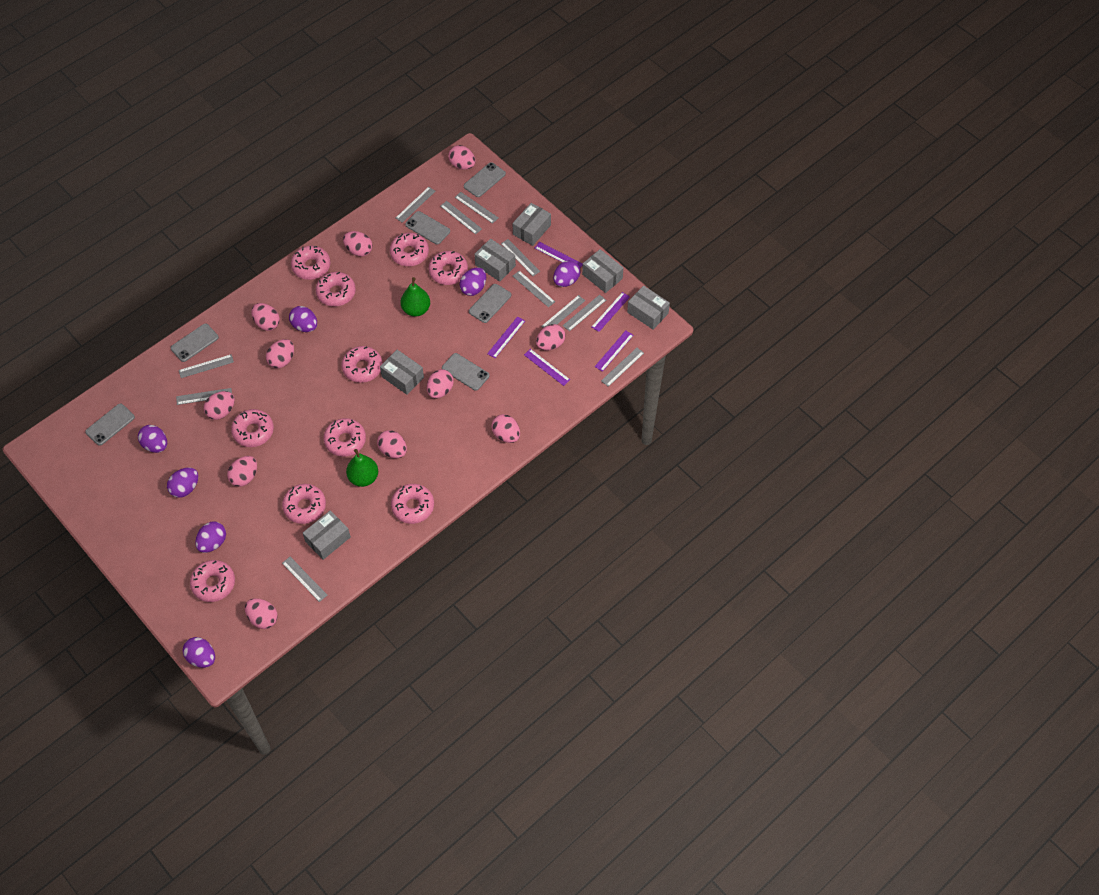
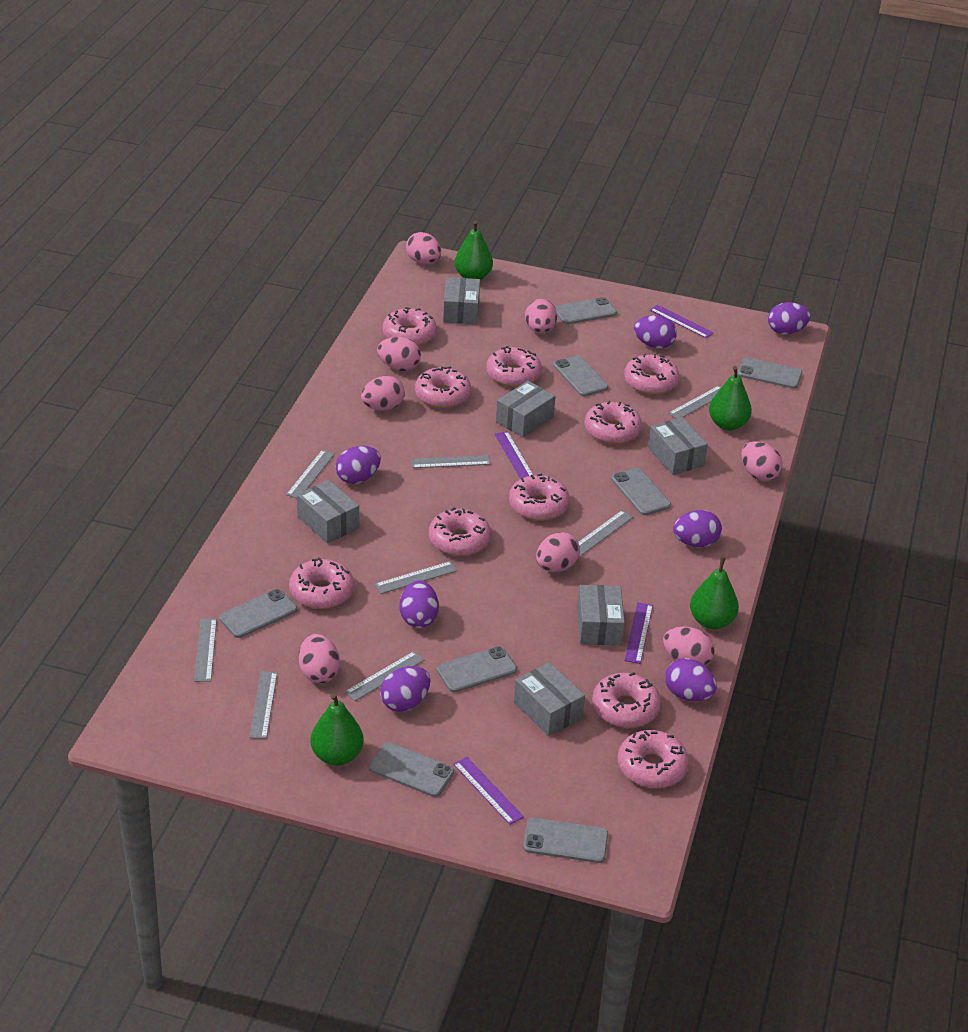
green pear: [346,449,378,487] [401,277,430,317] = 2 -> [310,693,364,766] [455,221,493,280] [690,557,739,629] [709,366,752,431] = 4
grey phone: [85,404,135,446] [171,324,219,362] [405,211,450,245] [442,353,490,391] [464,162,506,197] [469,284,511,323] = 6 -> [219,589,297,638] [369,742,454,797] [437,646,517,693] [523,818,608,863] [553,355,608,396] [555,297,617,324] [611,468,671,515] [738,357,802,389] = 8
grey ruler: [176,388,232,405] [179,354,234,378] [282,557,327,602] [396,187,435,223] [440,201,482,234] [455,192,498,224] [501,239,540,276] [513,271,555,307] [541,295,585,328] [563,295,606,331] [601,348,644,387] = 11 -> [194,618,217,682] [249,671,277,739] [286,450,335,498] [345,651,424,701] [375,561,458,594] [411,455,490,468] [578,510,633,555] [668,386,721,419] = 8
pink egg: [204,391,235,420] [227,456,257,487] [245,598,278,629] [251,303,280,331] [266,339,294,368] [343,231,373,257] [377,430,407,458] [427,369,453,399] [448,145,476,170] [491,414,520,443] [536,324,565,351] = 11 -> [299,634,340,683] [361,376,405,411] [377,337,421,371] [406,232,441,264] [525,299,557,334] [536,532,580,572] [663,627,715,666] [741,441,783,481] = 8
purple ruler: [487,316,525,358] [524,349,570,386] [535,242,583,268] [592,292,630,332] [595,330,634,372] = 5 -> [453,757,524,825] [495,431,533,479] [624,602,653,664] [650,305,713,338] = 4

